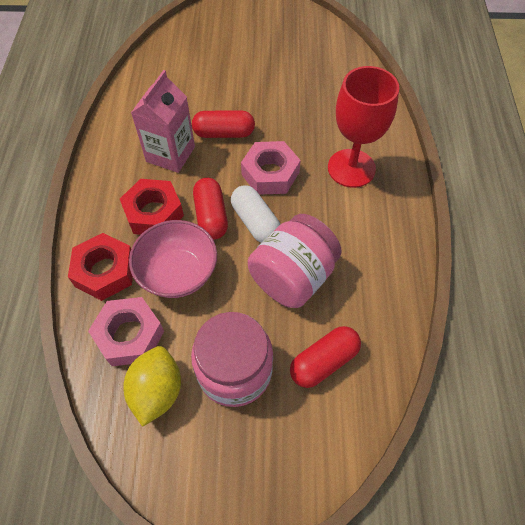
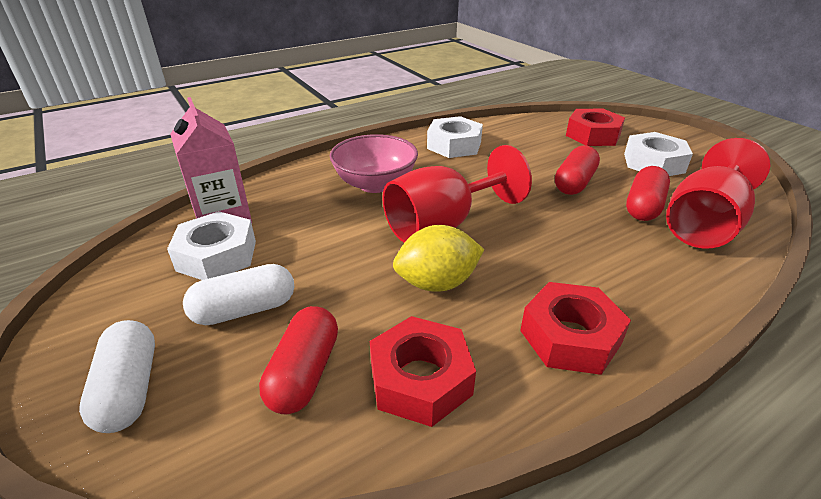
pink jar: [191,312,273,407] [248,214,342,308] = 2 -> none = 0
pink nut: [88,297,164,366] [241,141,301,195] = 2 -> none = 0
red goblet: [328,66,399,188] = 1 -> [383,145,532,243] [666,138,771,248] = 2
red nut: [68,233,133,301] [120,179,184,235] = 2 -> [370,316,476,427] [520,282,631,375] [566,109,625,146] = 3
white capsule: [231,185,280,243] = 1 -> [79,320,155,433] [183,264,295,325] = 2
white nut: none = 0 -> [167,211,256,280] [427,116,483,158] [624,132,693,176] = 3

